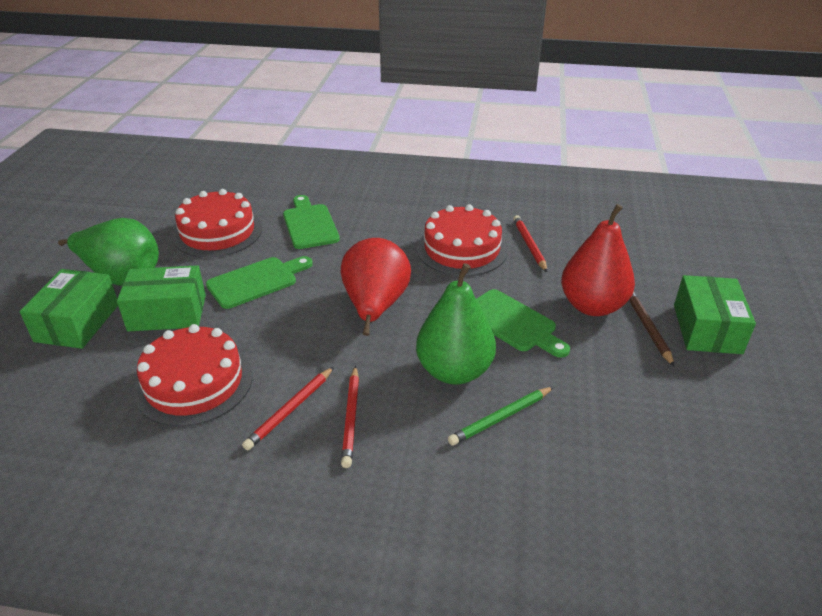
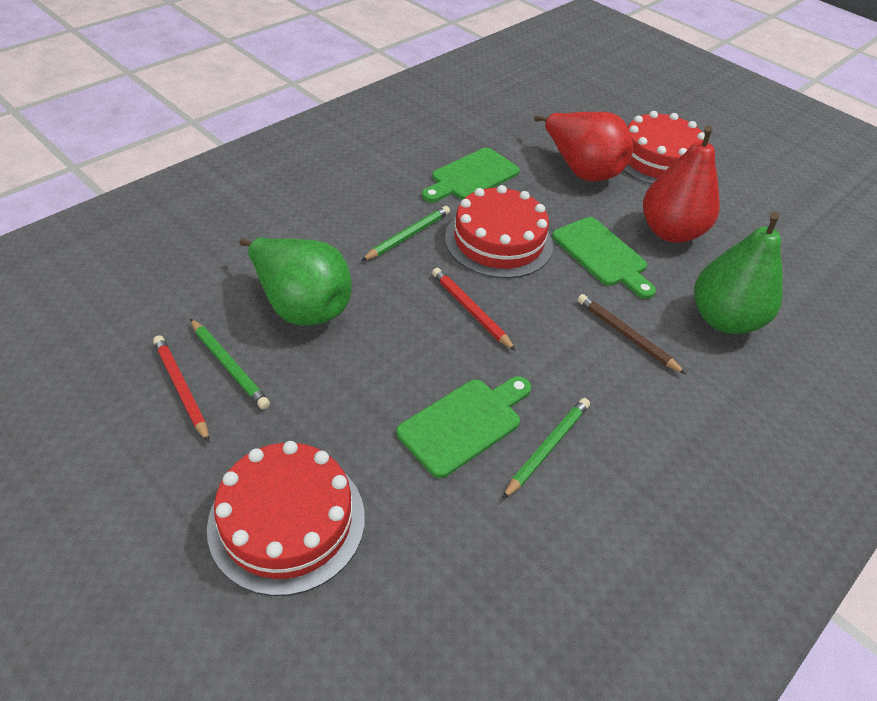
green box: [20,269,118,349] [117,265,206,332] [674,275,756,354] = 3 -> none = 0
green pencil: [448,387,554,446] = 1 -> [190,319,270,410] [361,206,450,261] [502,398,590,499] = 3
red pencil: [242,367,334,450] [341,366,359,468] [513,215,547,272] = 3 -> [153,335,209,442] [432,268,516,351] = 2

